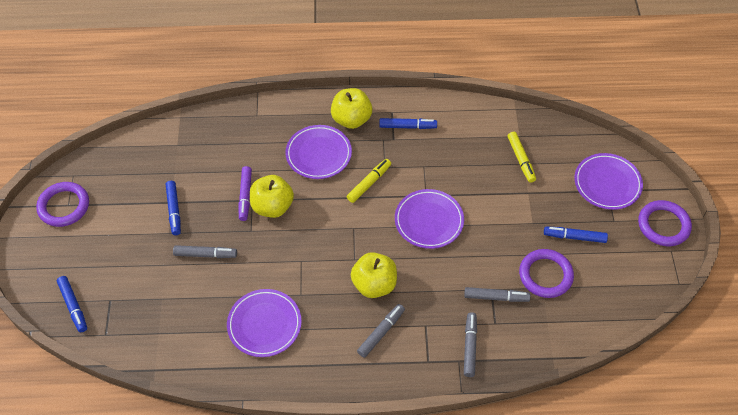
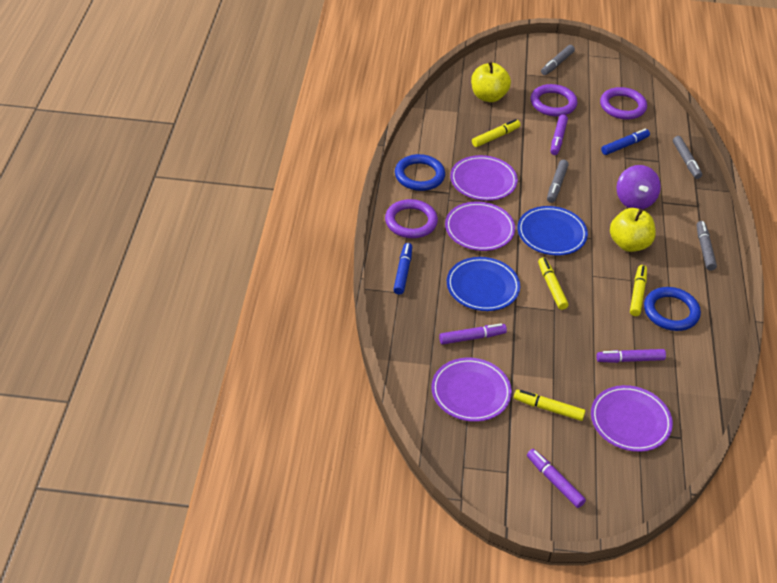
blue marker: [57,276,87,332] [166,181,181,235] [379,118,437,129] [544,227,608,243] = 4 -> [393,243,412,294] [601,129,650,155] = 2
blue plate: none = 0 -> [447,257,520,311] [517,206,588,256] = 2
blue ring: none = 0 -> [395,154,445,191] [644,287,701,331] = 2
purple marker: [238,166,252,221] = 1 -> [439,323,507,345] [527,449,586,508] [551,114,568,155] [596,349,666,363] = 4
purple spinning top: none = 0 -> [617,165,661,209] = 1
yellow apple: [250,175,294,218] [331,88,372,129] [351,252,397,298] = 3 -> [471,62,511,102] [610,208,656,252] = 2
yellow marker: [347,159,391,203] [508,132,536,183] = 2 -> [472,119,521,147] [514,390,585,421] [538,257,568,310] [630,265,647,316] = 4

